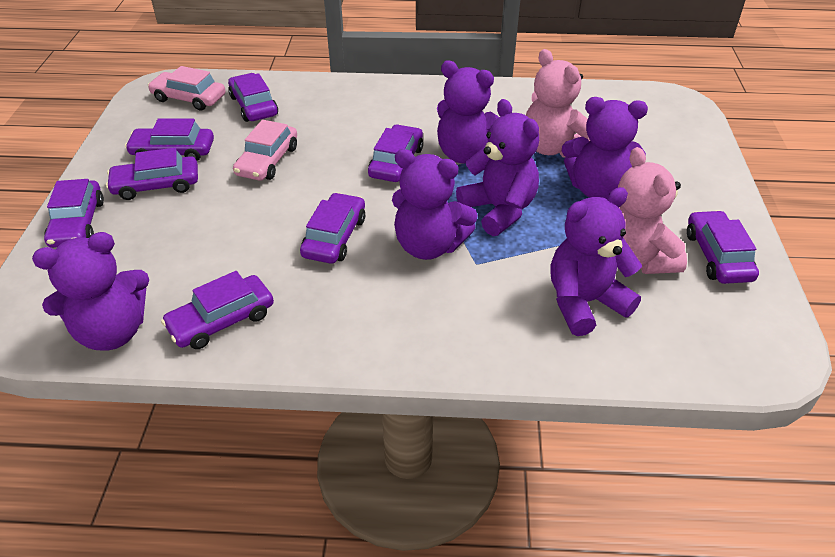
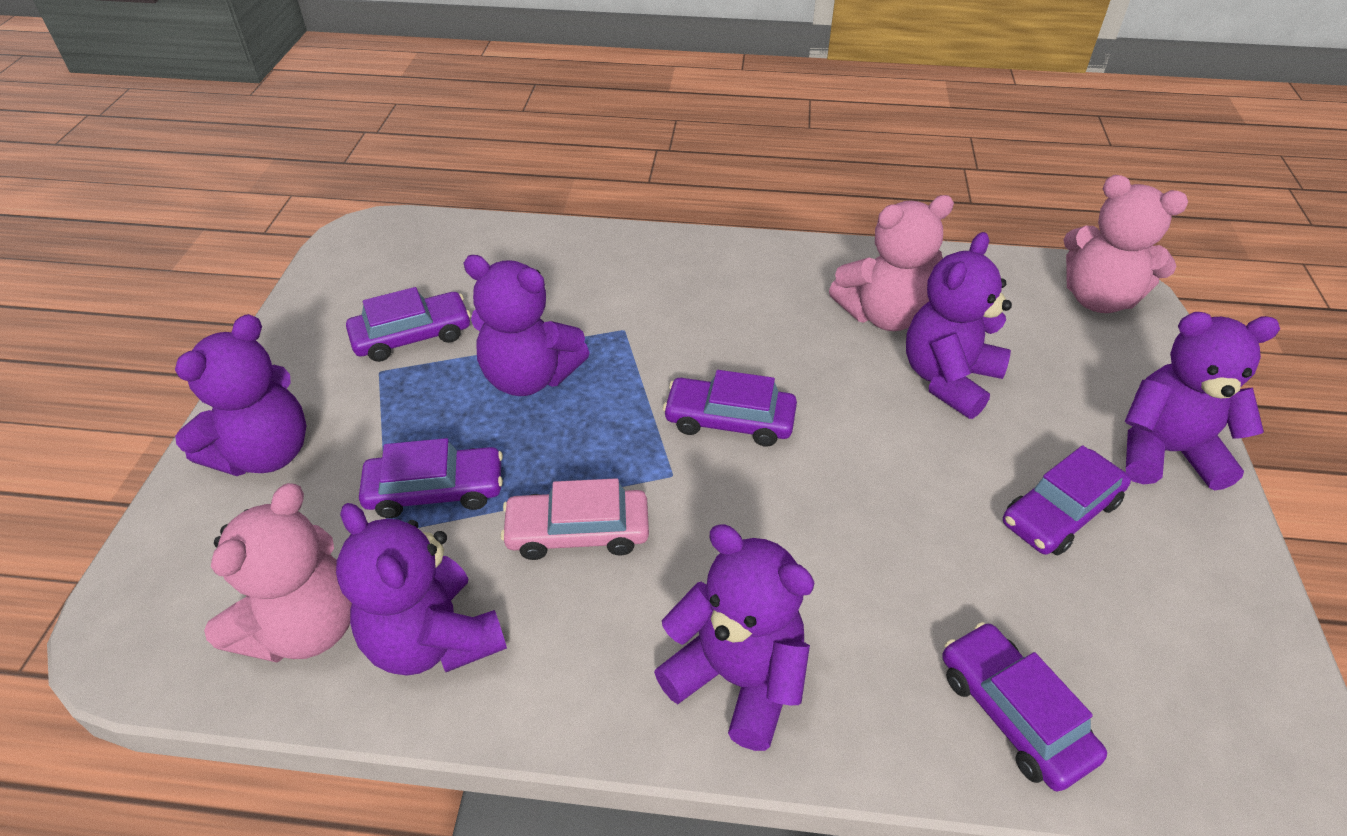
pink car: [148,66,226,110] [233,120,297,181] = 2 -> [501,478,649,560] = 1
pink teddy bear: [526,49,590,158] [618,147,687,274] = 2 -> [204,483,352,663] [829,195,954,331] [1063,175,1188,313] = 3
purple car: [44,179,104,248] [106,148,198,200] [125,118,214,161] [161,271,274,349] [228,73,278,122] [300,193,365,264] [368,124,423,182] [687,210,759,284] = 8 -> [346,287,471,362] [359,438,503,518] [663,370,797,446] [942,622,1107,792] [1003,445,1131,555] = 5

